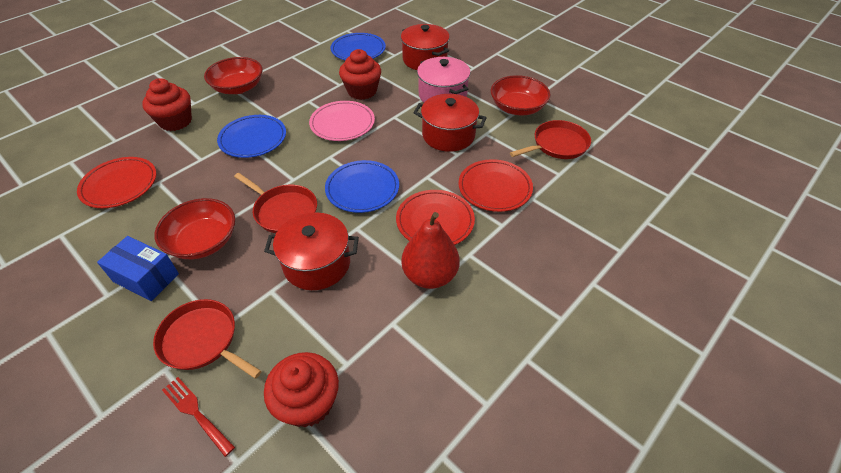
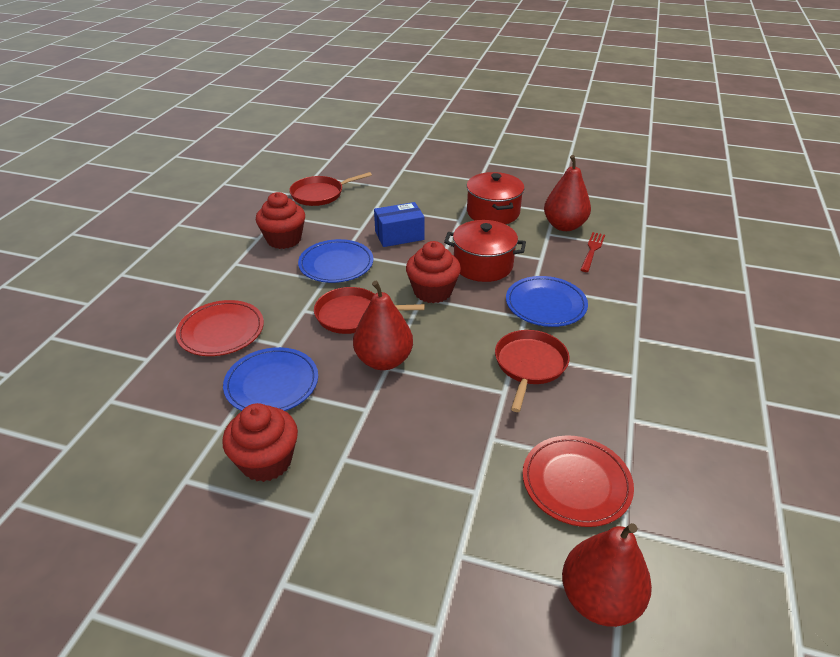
pink plate: [309,101,375,141] = 1 -> none = 0
pink pot: [417,57,471,102] = 1 -> none = 0
red bowl: [154,198,235,259] [204,57,263,94] [491,75,551,115] = 3 -> none = 0
red pear: [401,212,460,289] = 1 -> [353,281,413,370] [544,155,591,231] [562,523,652,627] = 3
red plate: [77,157,157,208] [396,190,475,245] [459,159,533,212] = 3 -> [176,300,264,356] [523,435,634,527] = 2
red pot: [264,212,359,290] [401,24,450,70] [413,94,487,152] = 3 -> [444,220,526,282] [466,172,524,224] = 2

